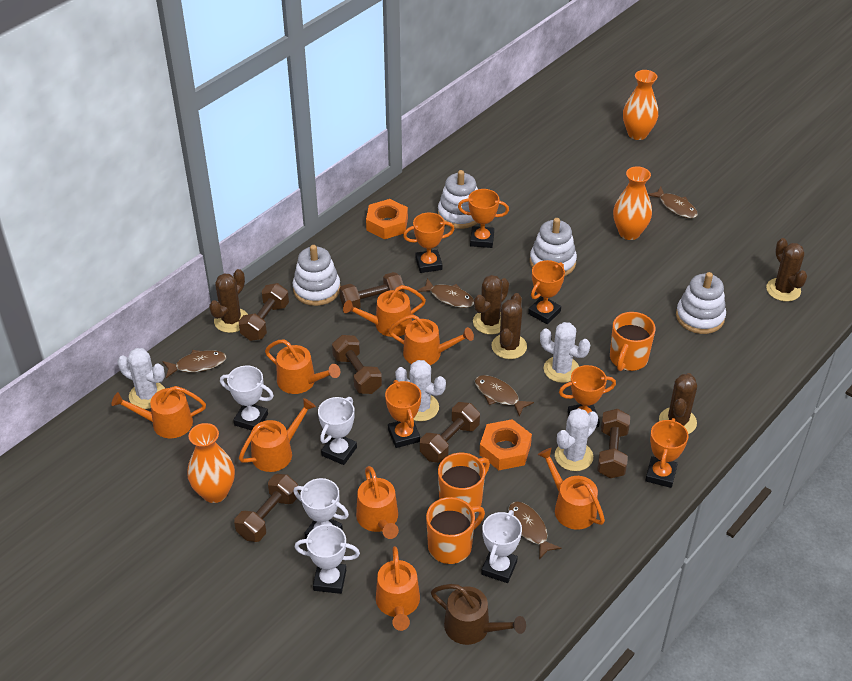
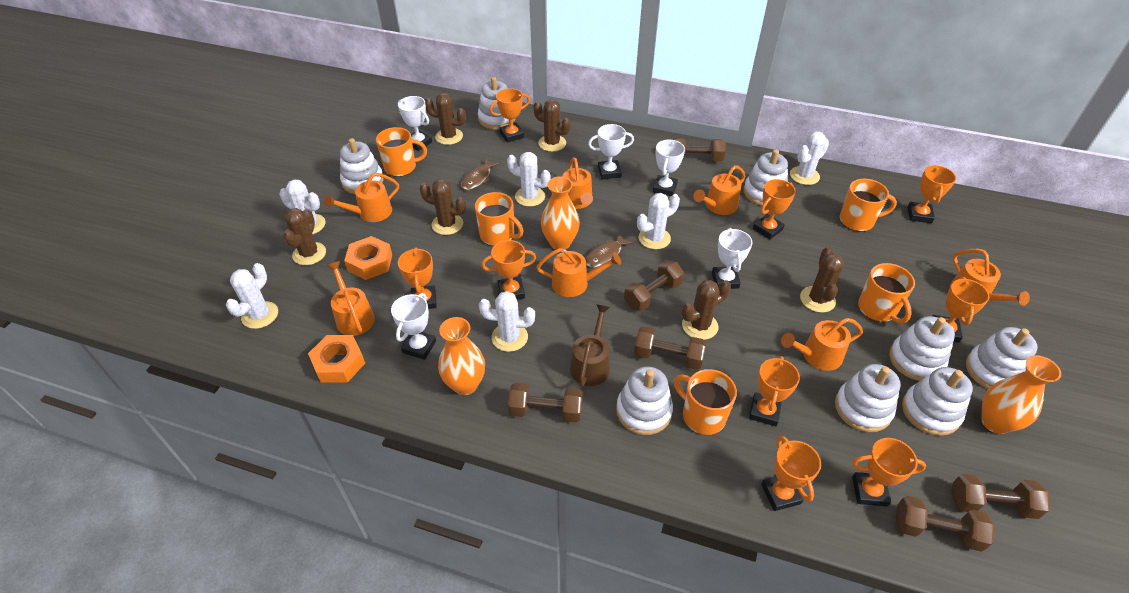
brown cactus: [209,269,248,333] [473,275,509,335] [491,293,527,359] [659,373,697,434] [766,238,807,302] = 5 -> [283,208,326,265] [419,179,466,235] [425,93,466,145] [533,99,571,152] [682,280,731,340] [800,247,844,313] = 6
brown fish: [162,350,227,378] [417,278,474,308] [475,375,534,417] [508,502,561,559] [648,187,698,218] = 5 -> [461,158,500,190] [586,233,634,268] = 2
orange mug: [426,497,485,564] [438,453,490,513] [610,312,655,371] = 3 -> [376,127,427,177] [475,192,523,246] [674,369,737,435] [840,179,897,231] [858,263,915,324] = 5
orange trophy: [385,380,421,448] [403,212,455,273] [458,189,509,248] [528,260,565,324] [559,365,616,427] [645,418,689,488] = 6 -> [398,247,437,309] [481,240,536,300] [489,88,530,143] [749,356,800,426] [753,179,796,240] [761,436,821,511] [852,438,926,506] [907,165,956,223] [933,277,990,343] = 9
orange watering can: [111,386,206,438] [239,398,316,472] [265,339,340,394] [343,285,426,337] [356,466,399,539] [376,546,420,631] [388,314,474,365] [538,448,605,530] = 8 -> [324,173,399,222] [327,261,375,336] [536,248,621,297] [562,157,593,209] [693,165,745,215] [781,318,863,371] [950,249,1030,306] = 7
white cactus: [118,348,165,409] [395,360,446,421] [540,322,590,383] [555,408,598,471] = 4 -> [226,263,278,329] [279,180,325,234] [479,291,535,352] [507,152,551,207] [637,193,680,250] [790,131,829,185] = 6
white stacking toy: [292,245,340,306] [438,170,478,229] [530,218,577,276] [676,272,726,334] = 4 -> [340,138,384,194] [478,77,516,129] [616,366,673,435] [743,149,788,206] [835,364,900,432] [889,316,955,381] [902,367,973,436] [966,327,1038,389] = 8

